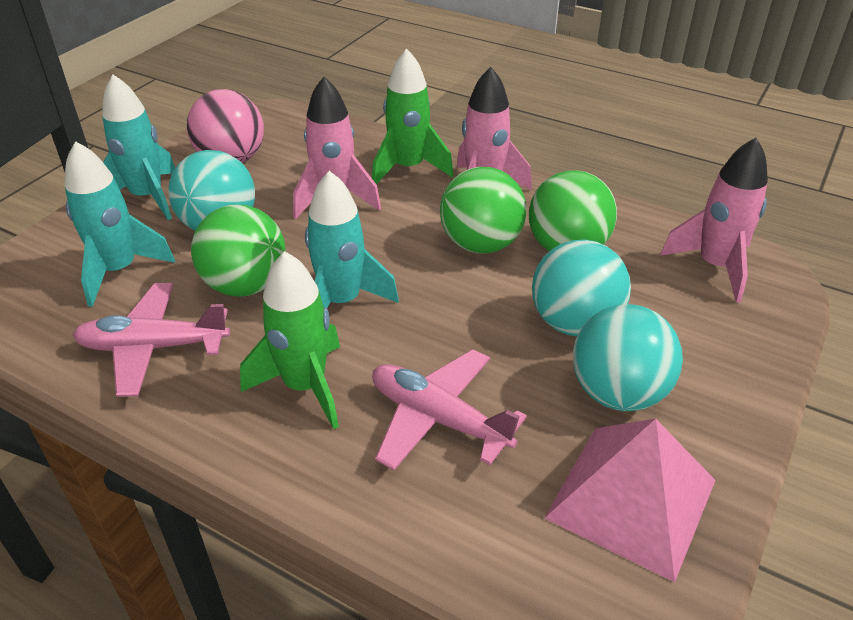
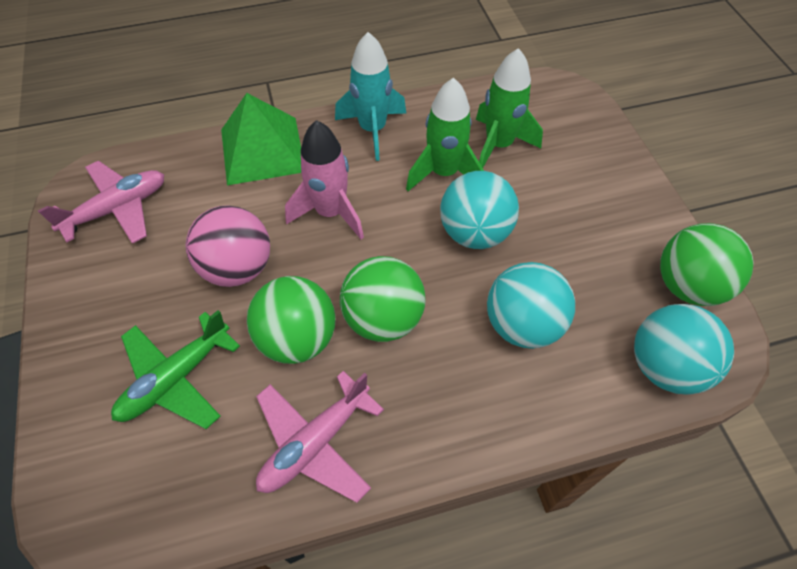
green plane: none = 0 -> [111,310,240,429] = 1
green pyramid: none = 0 -> [221,93,301,185] = 1
pink pyramid: [544,419,716,582] = 1 -> none = 0
pink rocket: [293,77,381,219] [457,67,532,190] [660,138,768,303] = 3 -> [285,120,364,239] = 1
turquoise rocket: [65,141,175,307] [102,75,175,220] [305,171,399,308] = 3 -> [335,32,406,161] = 1

